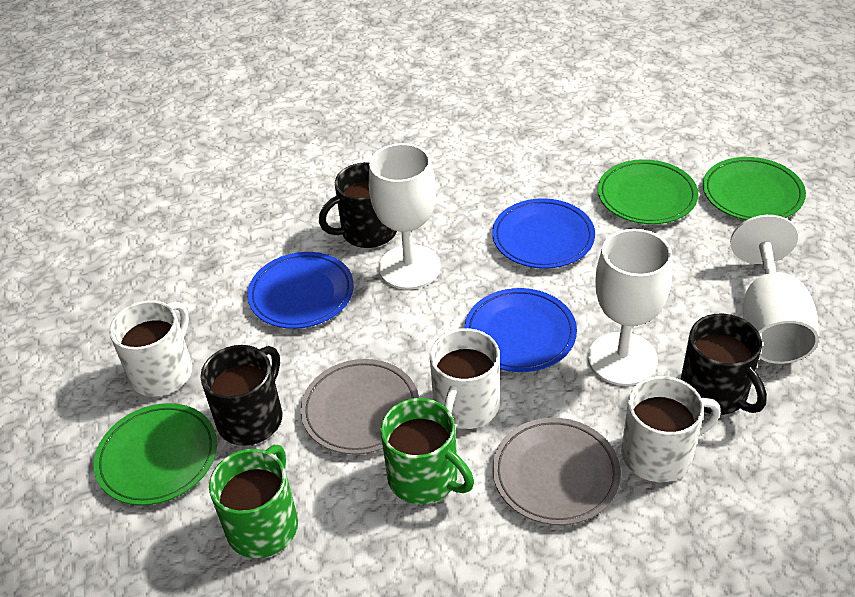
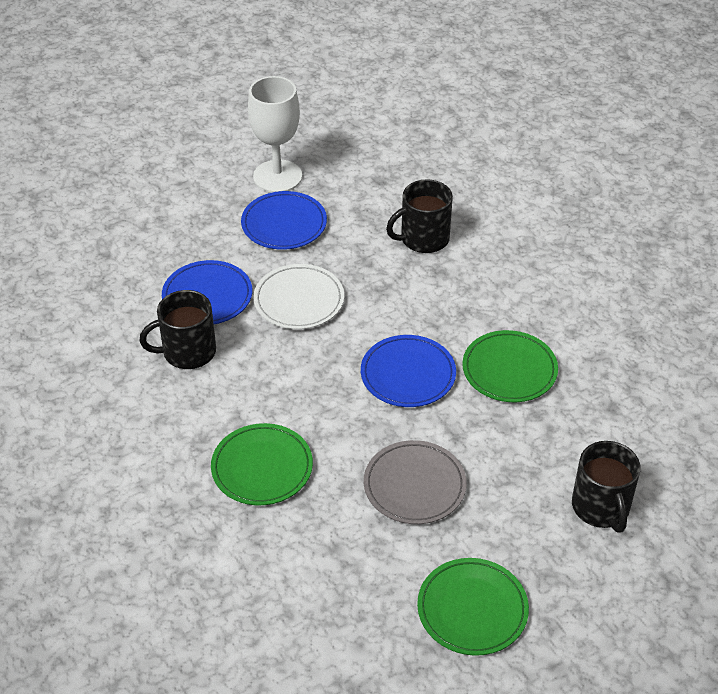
green mug: [209,445,298,558] [380,398,474,504] = 2 -> none = 0
grey plate: [300,359,419,454] [493,418,621,525] = 2 -> [364,440,467,524] = 1
white goblet: [369,143,441,290] [588,229,672,386] [730,215,819,364] = 3 -> [248,76,302,193] = 1
white mug: [109,300,192,397] [430,328,500,429] [621,376,721,482] = 3 -> none = 0
white plate: none = 0 -> [253,264,344,329] = 1

